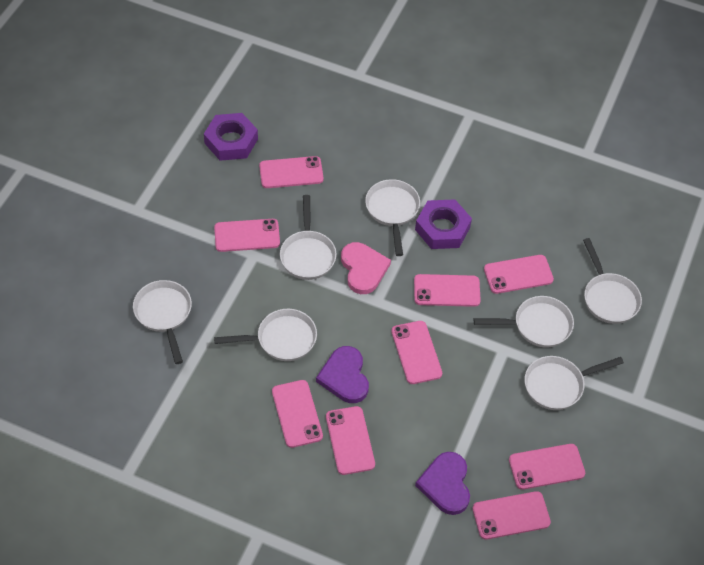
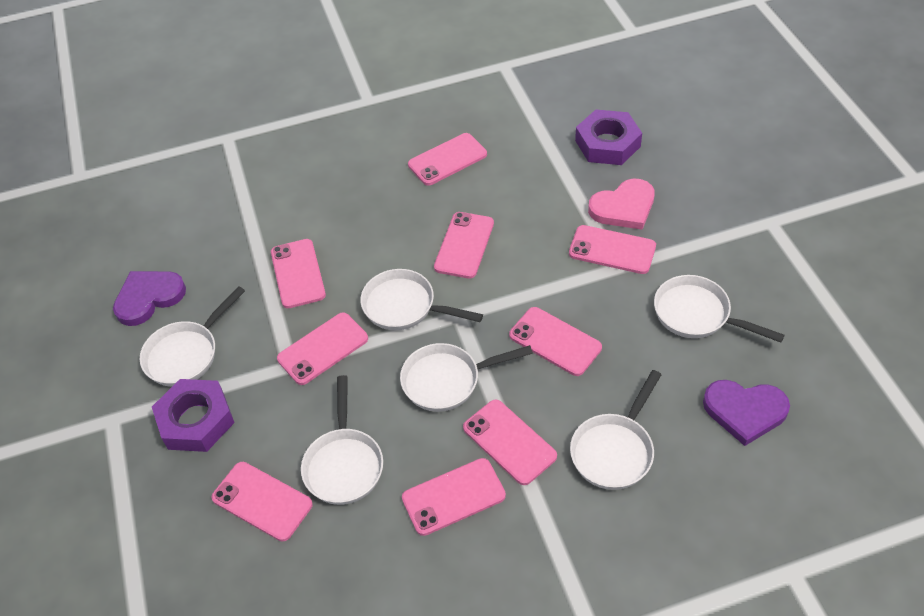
white pan: [133,280,192,364] [214,309,317,361] [280,195,337,280] [365,179,420,256] [474,296,574,348] [524,356,624,410] [583,238,642,324] = 7 -> [140,286,245,387] [301,375,383,505] [360,269,483,330] [400,343,533,412] [570,370,662,490] [654,275,785,343] = 6

